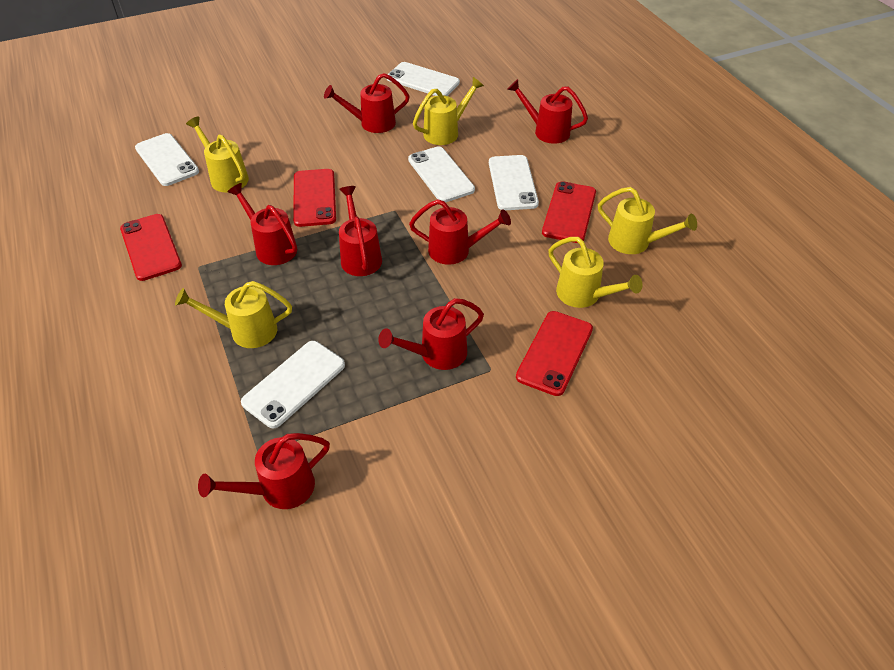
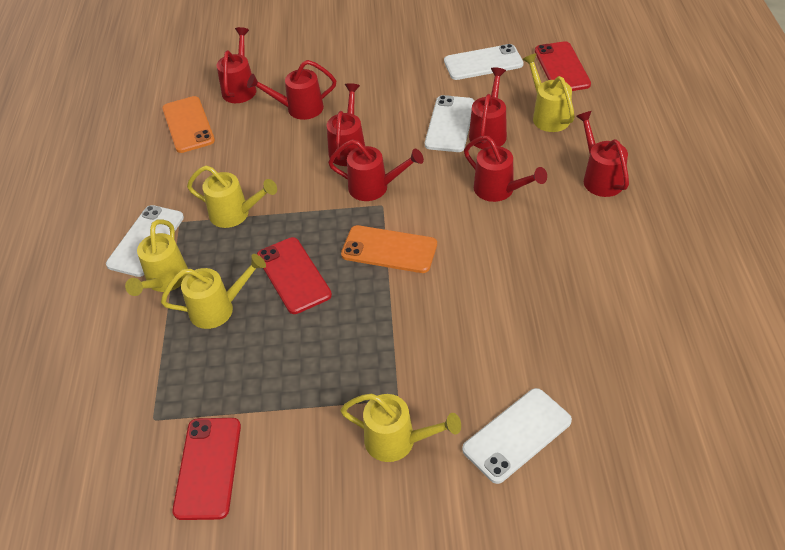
orange phone: none = 0 -> [162,96,215,153] [341,225,437,273] = 2
red phone: [120,214,182,281] [293,169,336,227] [516,311,593,396] [542,181,596,243] = 4 -> [172,418,241,520] [257,237,332,314] [535,41,591,91] = 3
white phone: [135,133,199,186] [241,341,345,428] [387,62,460,96] [408,146,475,202] [489,155,539,210] = 5 -> [106,205,184,277] [425,95,475,152] [444,44,523,80] [462,388,572,484] = 4

